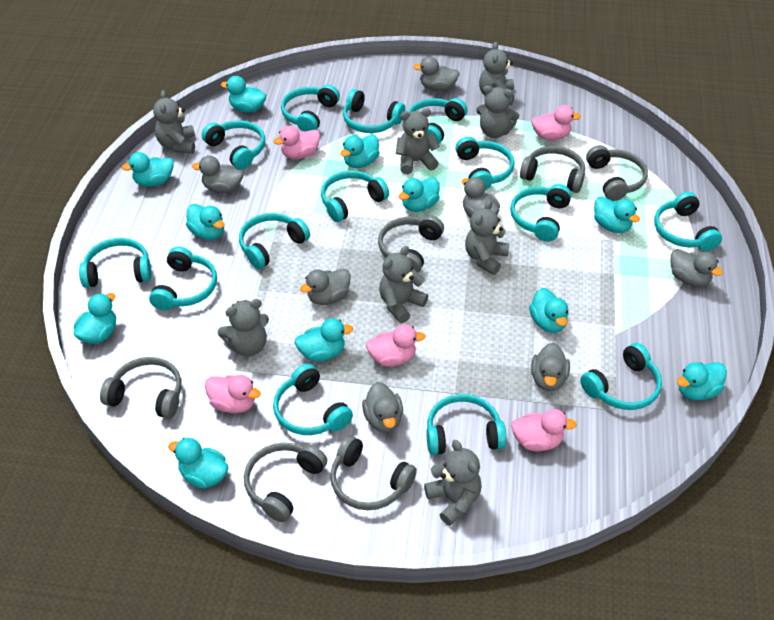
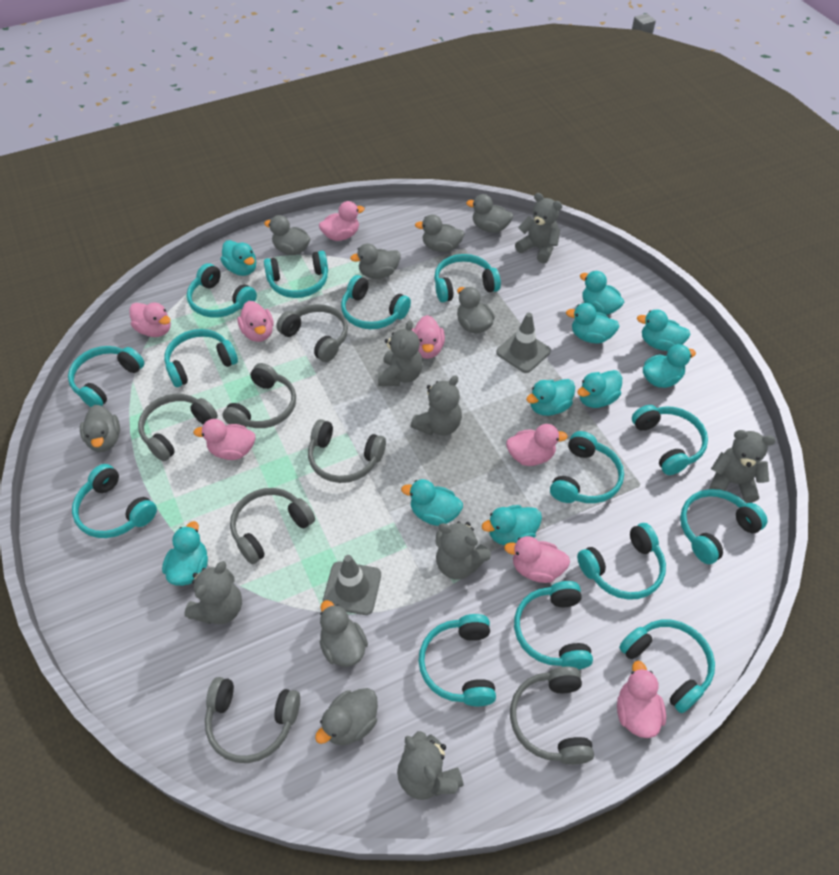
grey duck: [192,155,243,193] [300,269,351,305] [362,382,403,433] [413,56,460,91] [462,177,500,218] [531,343,570,391] [671,249,723,287] = 7 -> [80,405,120,452] [264,215,310,255] [315,688,378,745] [320,600,368,667] [350,243,400,279] [415,215,464,252] [457,287,495,333] [466,194,513,233] = 8
grey headphones: [100,357,182,419] [244,443,327,522] [330,435,417,510] [378,215,444,272] [520,146,585,193] [586,145,648,201] = 6 -> [138,394,218,461] [205,677,300,763] [222,363,296,428] [230,488,315,564] [276,304,348,362] [308,419,386,483] [510,666,594,765] = 7
grey teddy bear: [153,90,195,154] [218,299,269,356] [379,246,428,323] [396,108,440,174] [424,440,482,526] [465,200,509,275] [476,86,519,138] [479,42,514,105] = 8 -> [185,561,242,624] [378,320,423,386] [397,731,464,800] [411,375,462,436] [435,521,491,580] [515,193,562,263] [709,430,775,503] = 7
grey traffic cone: none = 0 -> [323,555,381,615] [496,313,551,373] = 2
pink duck: [205,375,261,413] [273,126,320,159] [366,324,426,367] [511,409,577,451] [531,105,581,141] = 5 -> [129,302,171,337] [193,419,256,460] [238,301,273,342] [319,201,365,241] [412,315,445,359] [504,536,570,583] [506,424,568,466] [617,661,666,738] = 8
turquoise duck: [74,293,116,344] [122,152,174,187] [168,438,228,489] [186,204,224,240] [221,76,266,113] [294,318,353,362] [340,134,380,168] [399,177,440,212] [529,288,569,333] [594,196,640,233] [677,362,727,400] = 11 -> [162,521,208,586] [220,240,256,276] [401,479,463,526] [482,505,542,545] [526,379,575,416] [566,303,619,344] [577,370,622,408] [580,271,624,315] [637,309,691,351] [643,344,696,388] = 10

